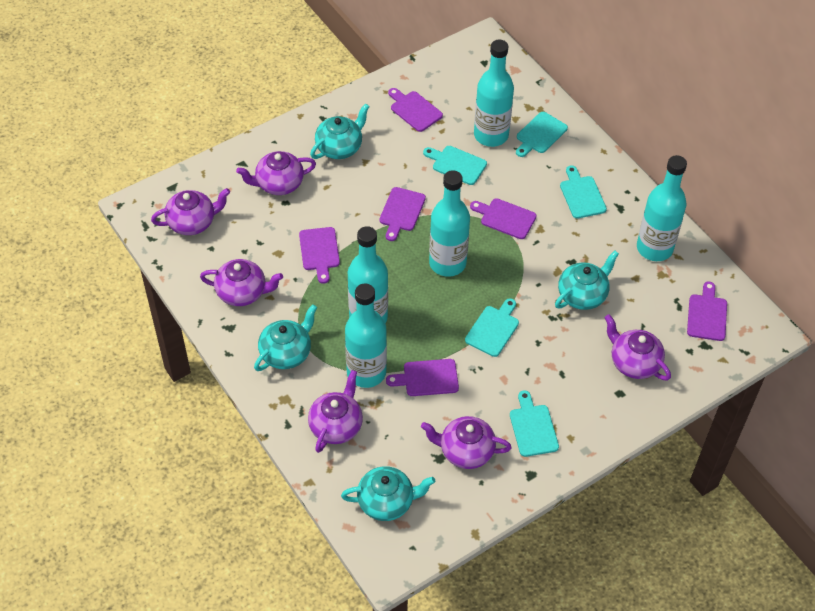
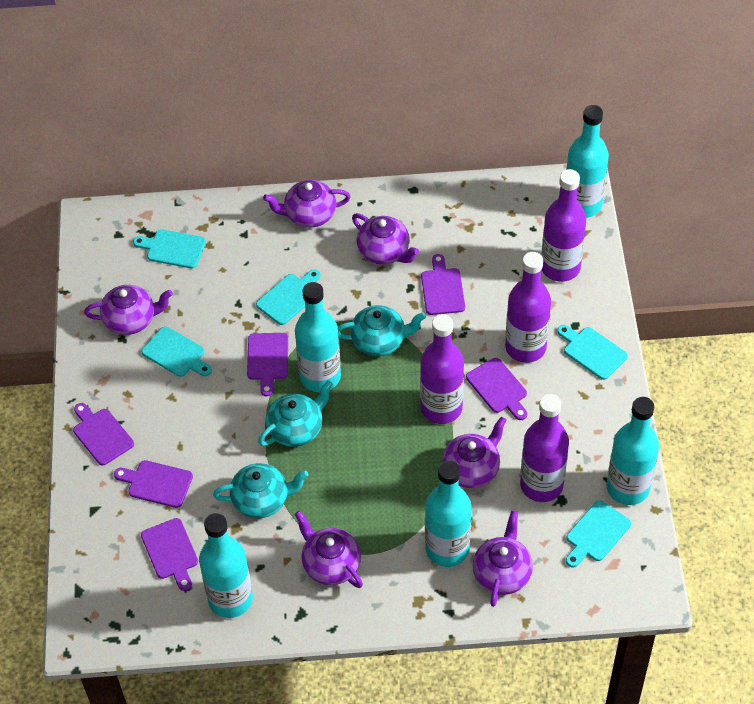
purple bottle: none = 0 -> [420,314,464,424] [505,252,551,363] [520,394,569,502] [541,169,586,282] = 4
turquoise teapot: [254,304,317,371] [310,103,370,159] [341,466,435,521] [555,251,619,310] = 4 -> [213,463,309,519] [258,380,333,447] [338,305,426,356] = 3

